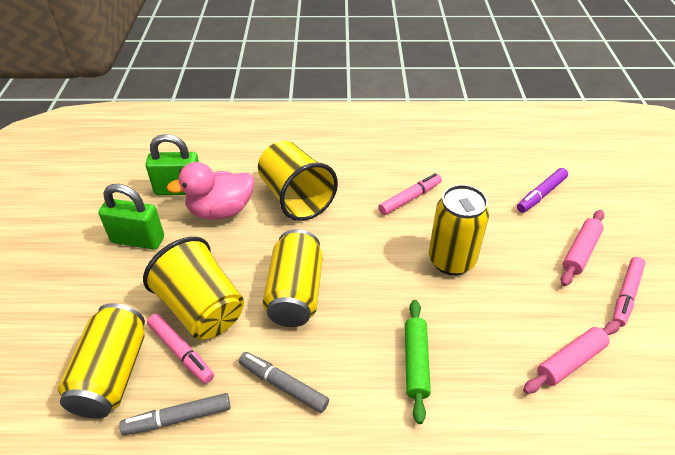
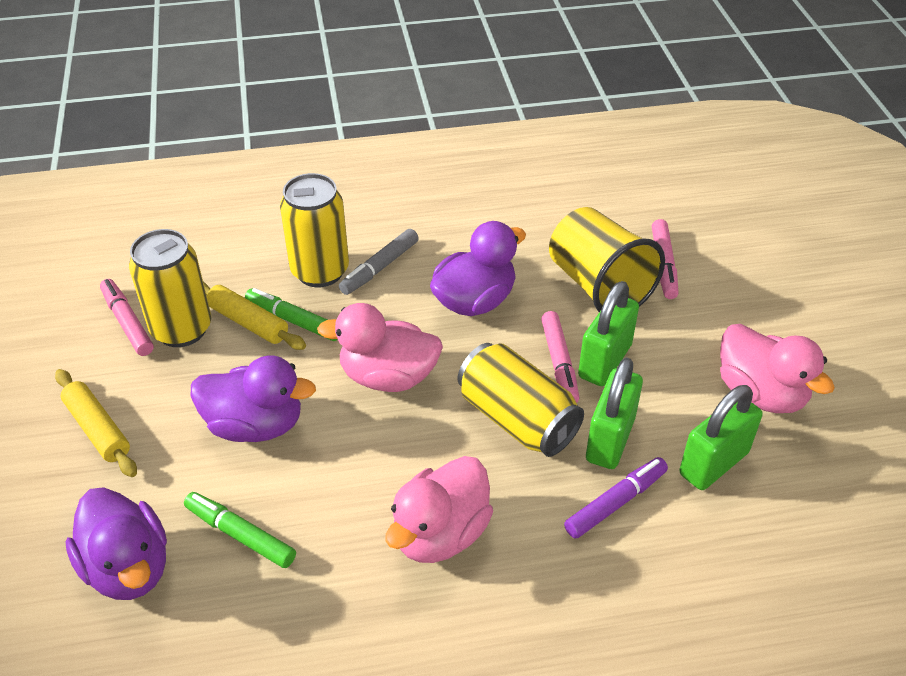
green marker: none = 0 -> [184,492,296,568] [245,288,338,341] = 2
green padlock: [98,184,164,250] [146,134,199,195] = 2 -> [578,281,639,386] [586,357,643,469] [680,385,763,490] = 3
green rolling pin: [405,300,431,424] = 1 -> none = 0
grey marker: [119,393,231,435] [239,352,329,413] = 2 -> [339,229,419,295] = 1
pink duck: [166,162,254,220] = 1 -> [317,303,443,392] [385,456,493,563] [720,324,835,413] = 3
pink rolling pin: [523,321,620,394] [561,210,604,286] = 2 -> none = 0
purple duck: none = 0 -> [65,487,167,600] [191,356,316,442] [430,221,526,316] = 3
yellow cup: [143,237,244,339] [258,141,338,221] = 2 -> [549,207,665,312] = 1
yellow rolling pin: none = 0 -> [55,369,137,477] [203,281,306,350] = 2

